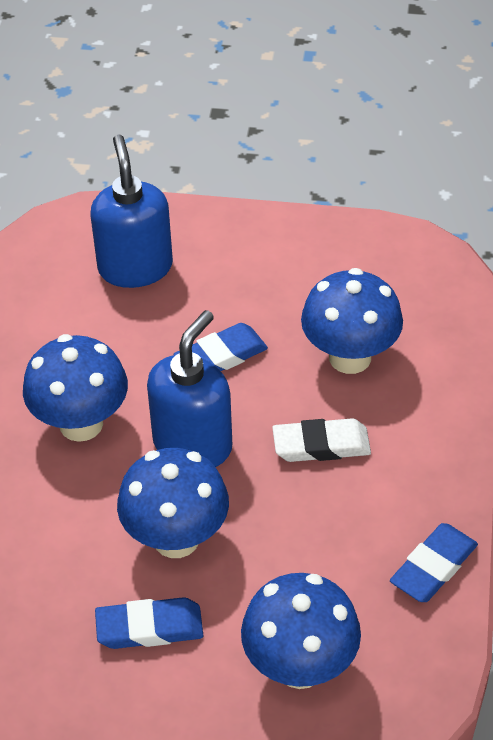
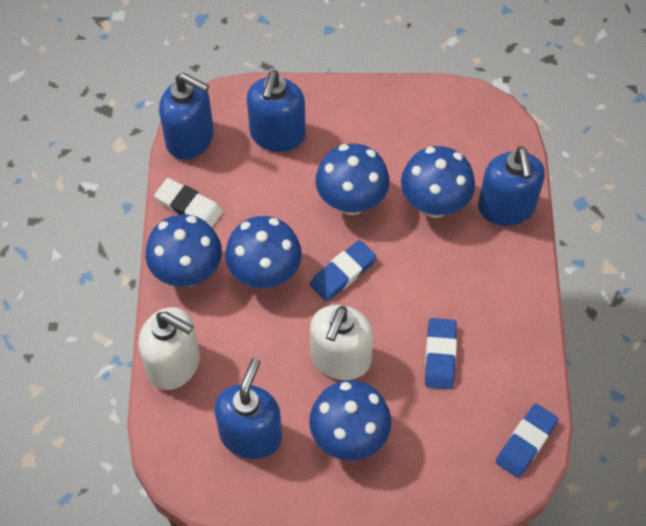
blue mushroom: [23,334,128,442] [117,448,229,558] [241,573,361,689] [301,268,403,374] = 4 -> [145,214,222,287] [225,216,302,288] [309,380,391,461] [316,143,389,215] [401,146,475,218] = 5
blue soap dispenser: [91,135,173,288] [147,310,232,467] = 2 -> [159,73,214,160] [214,358,282,459] [247,70,306,152] [478,146,545,226] = 4
white soap dispenser: none = 0 -> [138,307,200,390] [310,305,374,380] = 2

